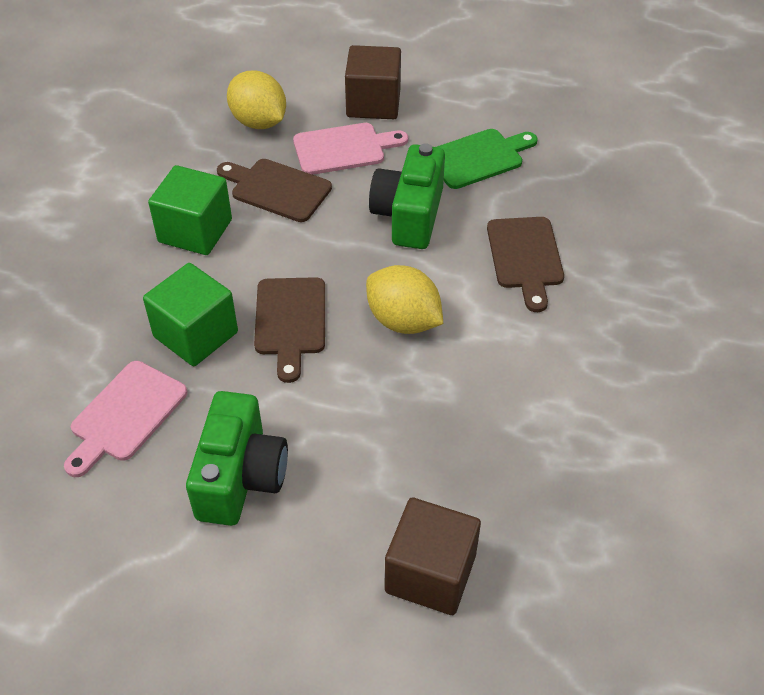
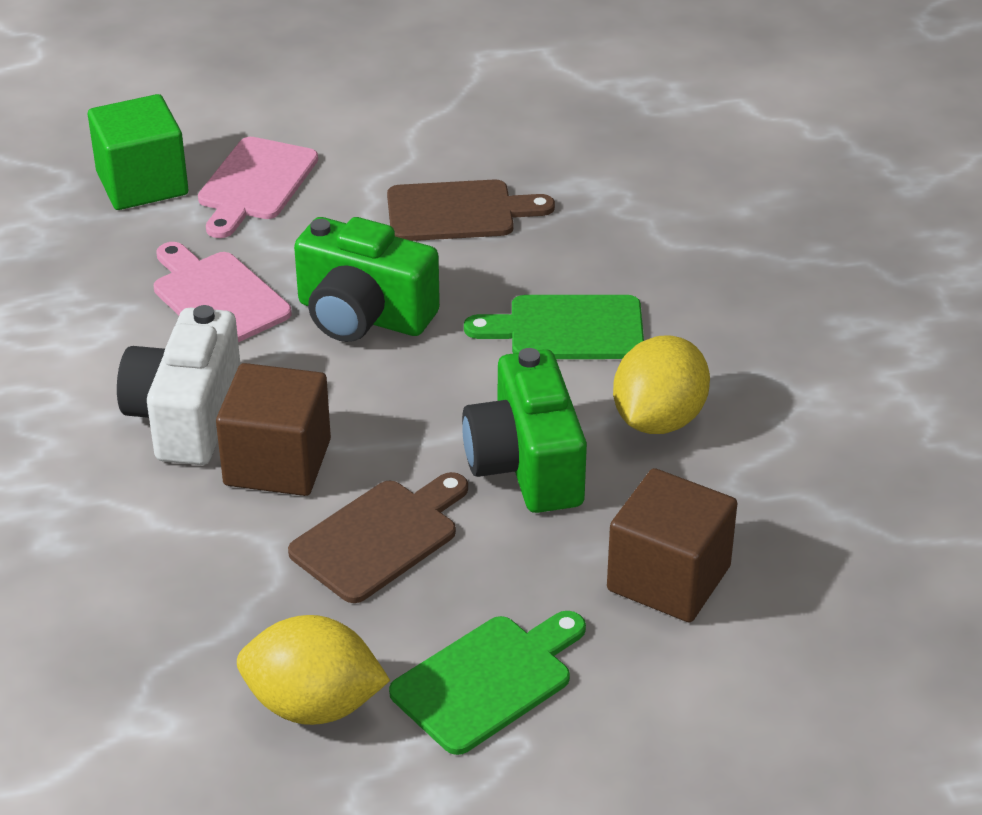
brown cutting board: [217,159,332,222] [254,277,325,383] [487,217,564,312] = 3 -> [288,472,468,603] [387,179,555,241] = 2
green cube: [143,263,238,366] [148,165,232,255] = 2 -> [88,94,188,210] = 1
green cutting board: [437,129,538,189] = 1 -> [389,611,586,755] [464,295,644,359] = 2
white camera: none = 0 -> [117,305,240,465] = 1

